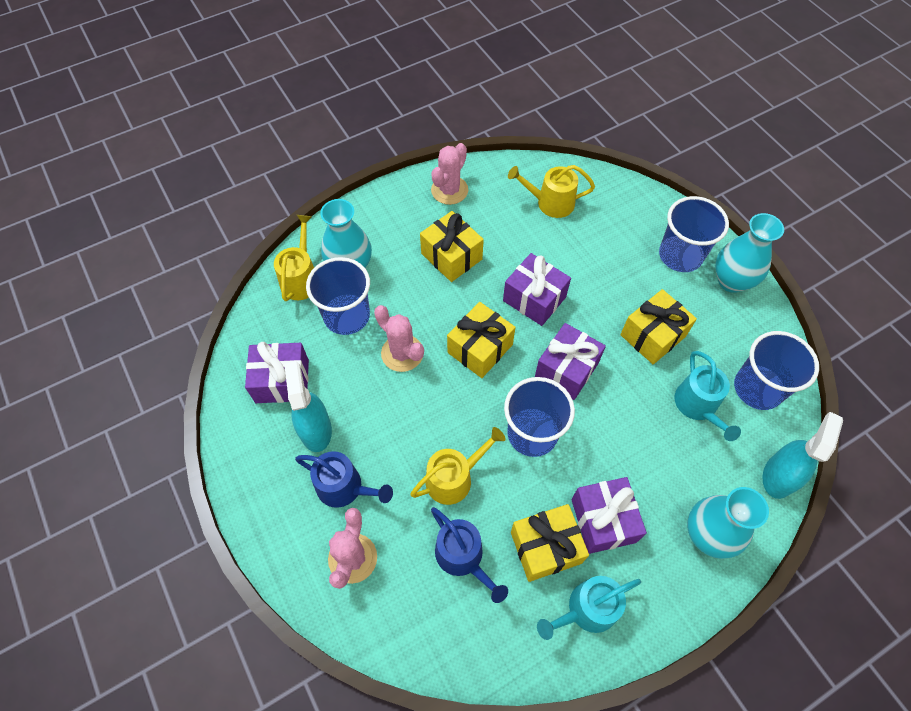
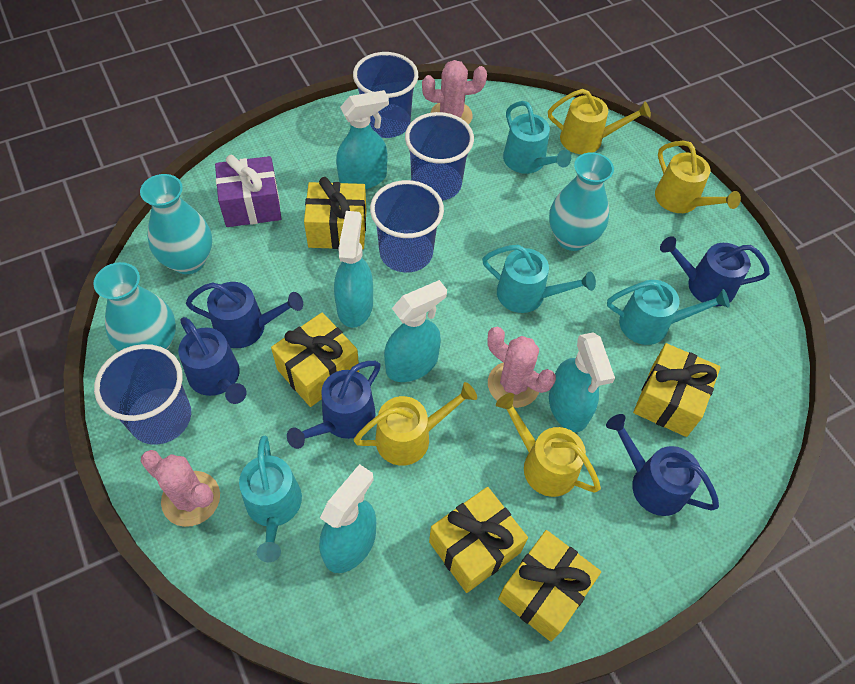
blue watering can: [295,451,393,508] [431,507,508,603] = 2 -> [178,317,247,404] [186,282,303,348] [287,361,381,449] [606,414,719,516] [660,236,770,306] = 5
purple gift: [245,342,309,403] [503,253,571,326] [535,323,606,400] [571,477,647,554] = 4 -> [215,155,281,227] = 1
turquoise spray bottle: [284,361,332,452] [762,412,843,499] = 2 -> [319,464,376,573] [334,211,373,328] [336,90,389,190] [384,280,447,382] [549,333,615,432] = 5
turquoise watering can: [537,576,641,640] [675,351,741,441] = 2 -> [239,436,302,562] [482,245,596,313] [503,101,571,174] [607,280,730,345] = 4
yellow gift: [420,211,484,282] [447,302,516,378] [511,504,589,582] [620,289,697,364] = 4 -> [271,313,359,407] [304,177,367,249] [429,487,528,593] [498,530,601,642] [633,343,721,437] = 5
yellow watering can: [274,215,314,301] [410,427,506,505] [508,165,595,218] = 3 -> [354,382,477,466] [496,393,601,497] [548,89,651,154] [655,141,741,213] = 4

